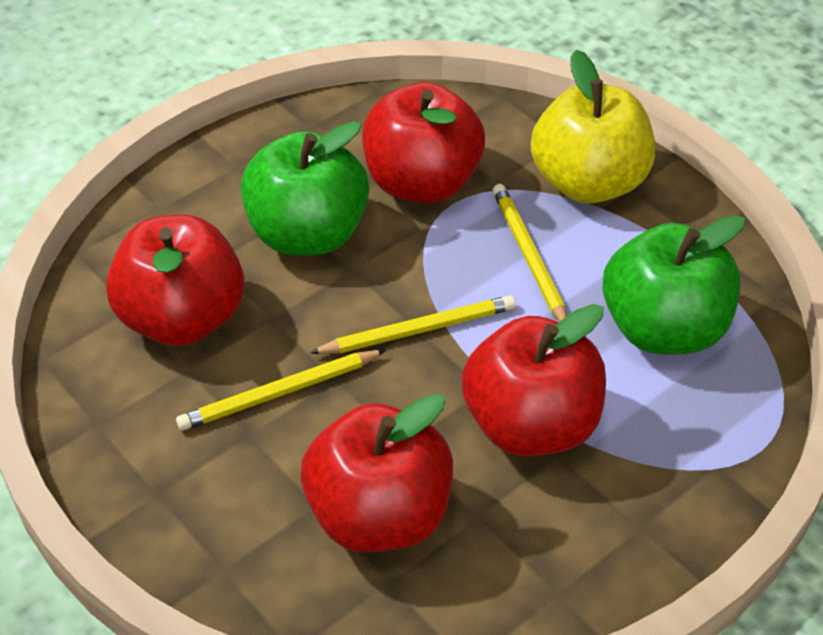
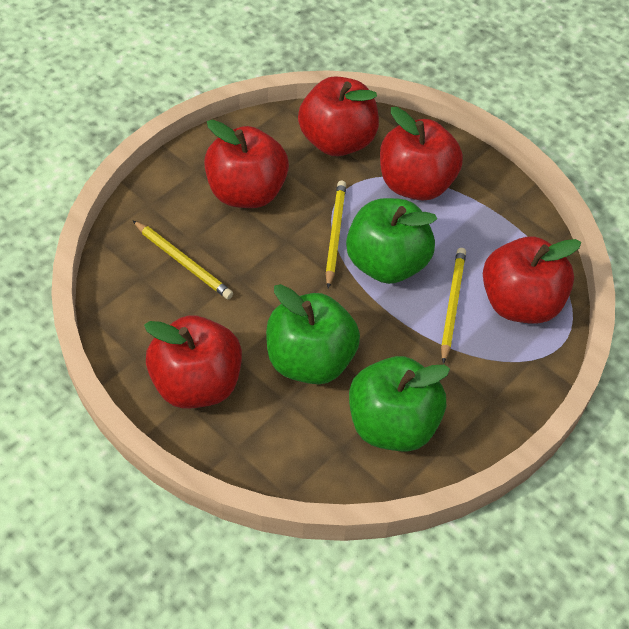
green apple: [241,121,369,256] [602,215,745,354] = 2 -> [266,284,360,385] [346,198,437,284] [349,356,450,452] = 3
red apple: [106,215,244,346] [301,394,453,552] [362,82,485,203] [462,304,606,456] = 4 -> [144,315,242,408] [204,120,289,208] [298,76,379,156] [380,107,463,201] [483,237,581,324] = 5
yellow apple: [531,50,655,204] = 1 -> none = 0

